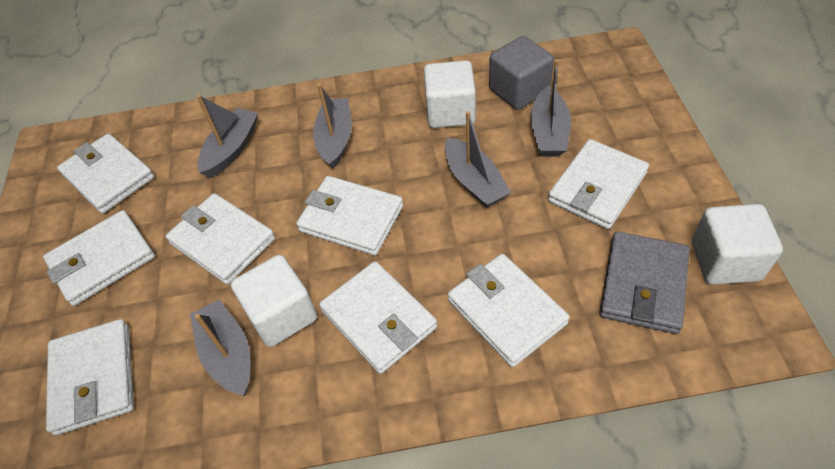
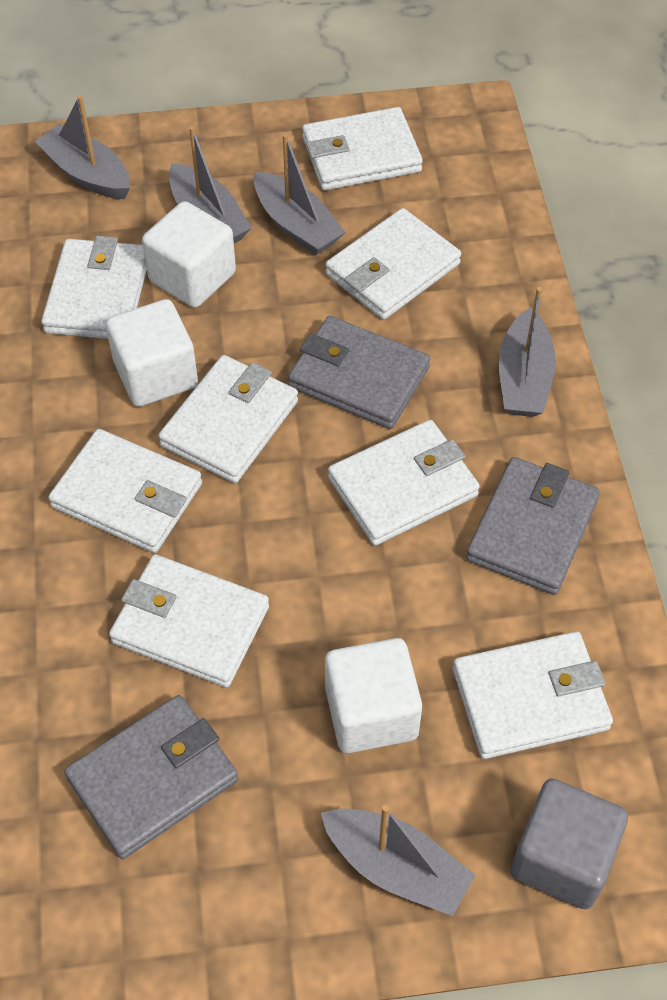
grey wallet: [600,232,690,334] = 1 -> [64,695,238,859] [288,316,430,429] [466,457,600,595] = 3

